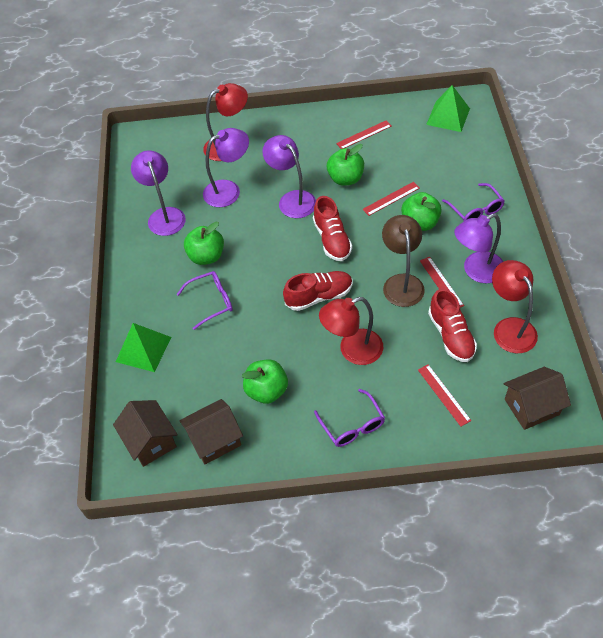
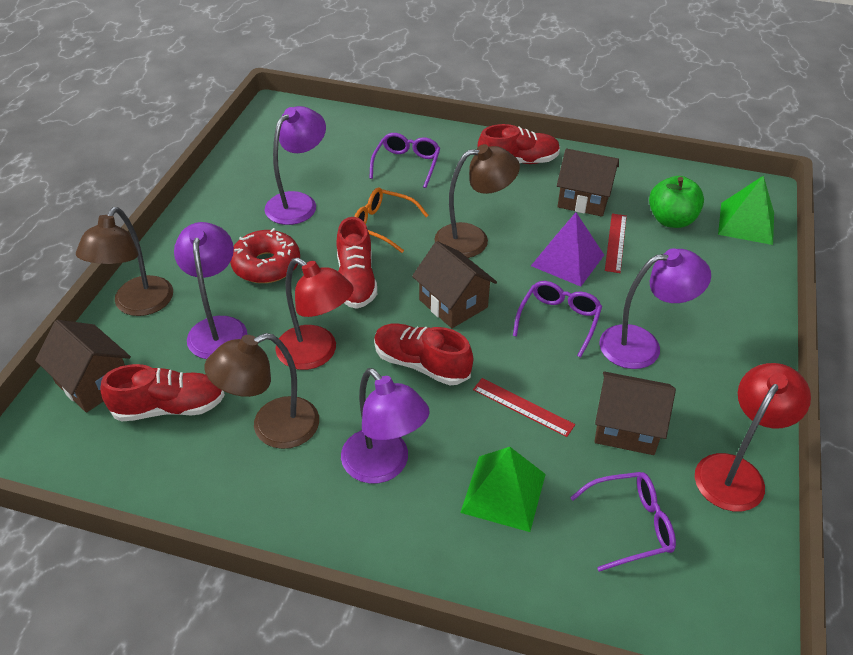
brown house: [113,400,178,467] [179,399,243,465] [503,367,571,430] = 3 -> [35,320,131,413] [412,241,497,328] [557,149,619,217] [594,371,676,455] = 4
brown lamp: [382,215,425,307] = 1 -> [76,207,173,316] [204,333,319,449] [434,144,520,258] = 3
green apple: [184,221,224,265] [242,360,288,404] [327,144,364,186] [401,192,442,231] = 4 -> [649,176,704,228] = 1
orange glasses: none = 0 -> [354,187,429,253] = 1
purple pyramid: none = 0 -> [531,213,604,287] = 1
red donut: none = 0 -> [230,228,300,283] = 1
red lamp: [203,83,248,161] [319,297,383,365] [492,260,538,353] = 3 -> [275,258,354,370] [695,363,811,512] = 2
red ruler: [336,121,392,149] [362,182,420,216] [418,364,471,427] [420,257,464,308] = 4 -> [473,378,575,437] [605,213,627,273] = 2
red shoe: [283,271,353,311] [313,196,352,261] [428,289,477,362] = 3 -> [100,364,225,422] [336,217,377,309] [374,323,473,385] [478,124,560,164] = 4

